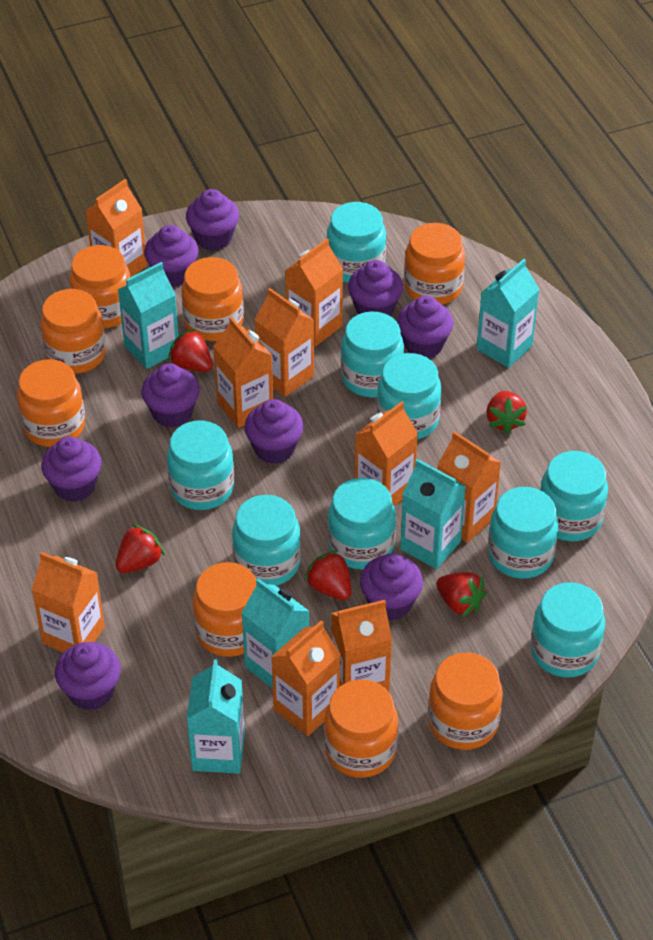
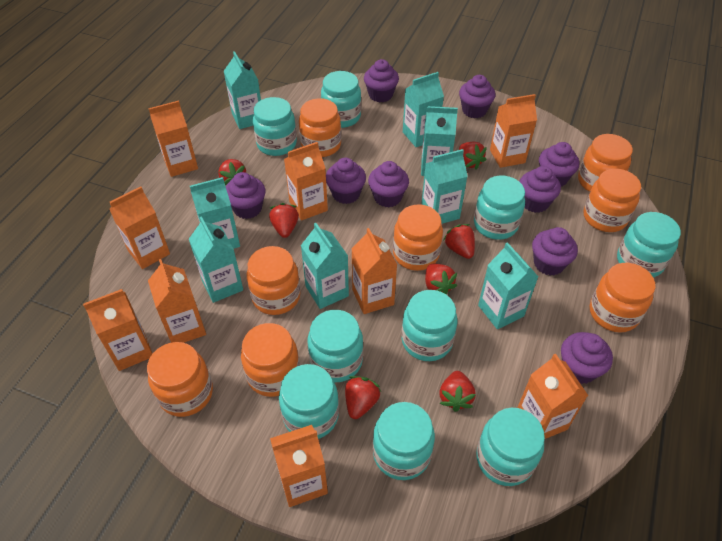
red strawberry: [116,524,165,573] [168,329,213,372] [304,550,352,600] [436,572,487,617] [486,391,527,434] = 5 -> [218,159,246,185] [269,203,299,238] [345,376,381,419] [425,264,457,295] [439,371,476,412] [443,224,475,259] [459,142,487,169] = 7
turquoise carton: [118,262,179,369] [187,659,245,774] [242,578,309,689] [400,459,466,569] [477,259,540,368] = 5 -> [189,216,243,303] [190,177,240,249] [224,51,261,129] [301,223,349,309] [403,72,444,147] [421,106,458,176] [421,149,468,224] [478,242,538,329] = 8

